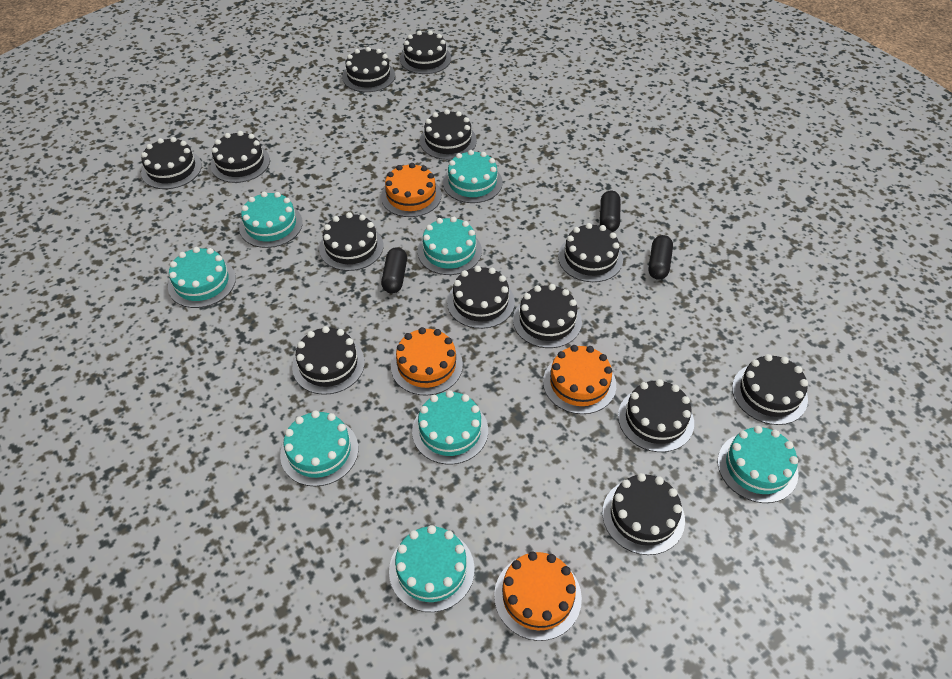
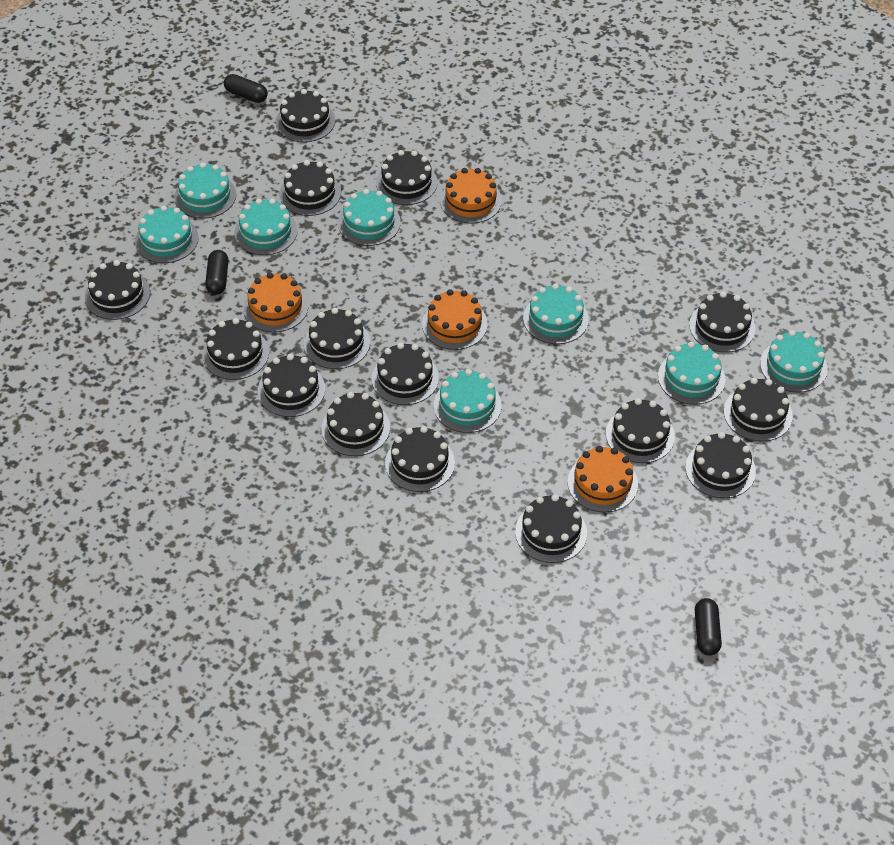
black cake: [141,137,202,189] [210,131,270,183] [292,326,365,395] [319,212,384,271] [342,47,395,92] [400,30,451,74] [420,109,477,160] [447,266,515,329] [513,284,582,348] [558,223,623,282] [602,473,685,555] [618,379,694,452] [732,354,808,425] = 13 -> [85,260,150,320] [202,318,269,380] [258,354,325,417] [276,89,335,142] [279,160,341,216] [304,308,370,369] [321,392,390,456] [372,343,439,405] [376,150,437,205] [385,426,455,492] [515,494,587,563] [606,398,675,463] [685,432,756,498] [689,291,756,352] [724,378,793,442] = 15

